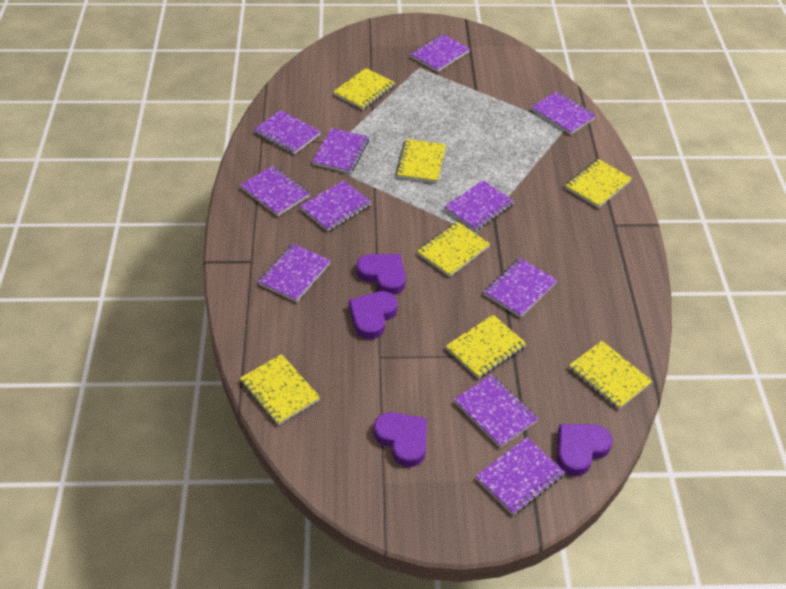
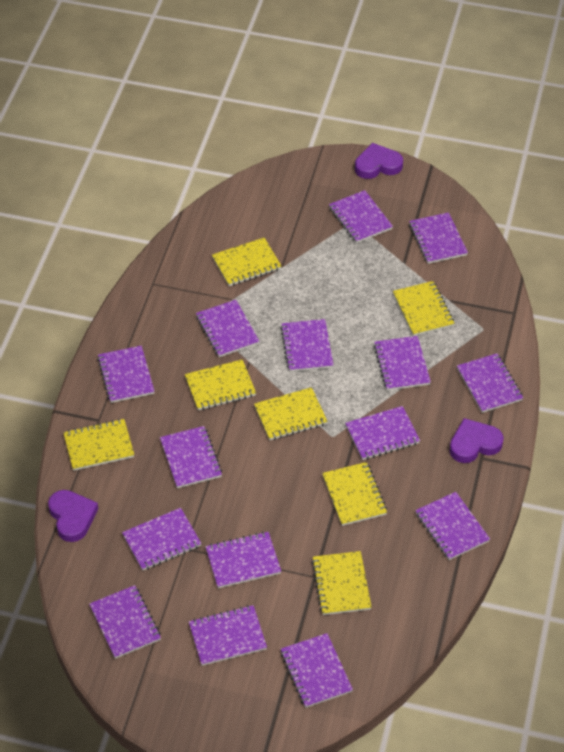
purple heart: [349,291,398,339] [356,254,406,295] [374,412,427,467] [557,424,613,476] = 4 -> [48,490,98,542] [355,143,403,179] [449,418,504,463] = 3
purple notebook: [240,166,310,216] [253,110,321,154] [258,243,331,302] [300,180,372,231] [312,128,369,174] [410,34,470,72] [444,180,514,231] [454,374,538,448] [476,437,565,515] [484,258,557,318] [531,91,596,135] = 11 -> [89,585,161,659] [97,346,155,403] [122,508,201,571] [160,426,222,488] [189,605,267,666] [196,300,259,357] [205,532,281,588] [280,319,334,372] [281,633,353,708] [329,190,393,243] [345,406,420,460] [374,336,431,391] [409,212,468,264] [415,492,490,560] [457,353,523,413] = 15

